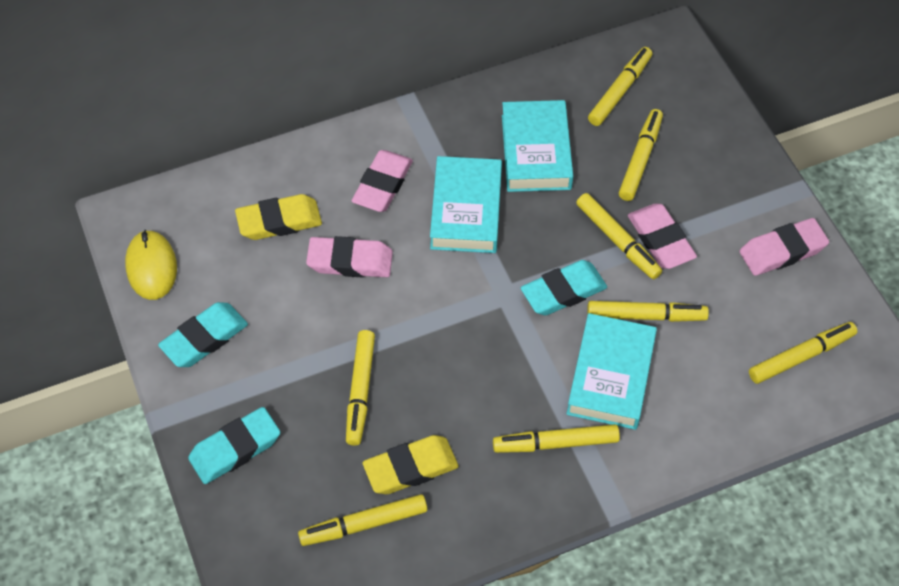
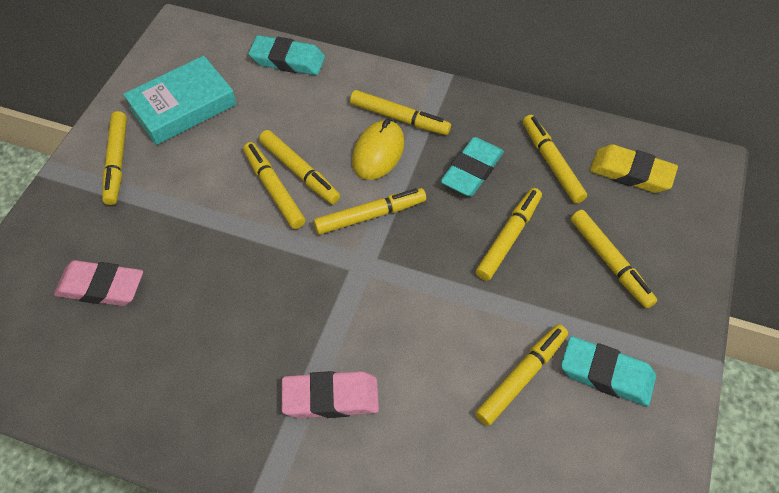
pink eraser: [306,236,393,278] [352,150,413,212] [628,204,697,269] [739,218,829,276] = 4 -> [54,260,143,306] [282,371,379,418] = 2
turquoise book: [430,156,502,253] [502,100,573,192] [566,313,657,430] = 3 -> [123,56,236,145] = 1
yellow eraser: [235,194,322,240] [363,435,459,494] = 2 -> [590,144,678,193] = 1
yellow marker: [298,494,427,546] [346,330,375,446] [493,424,620,453] [576,193,662,279] [587,301,709,322] [588,47,652,126] [619,109,663,201] [749,322,858,384] = 8 -> [102,111,127,205] [243,142,306,229] [259,130,340,204] [314,188,426,234] [350,90,451,135] [475,324,568,426] [476,188,542,281] [523,115,587,204] [571,210,657,309] = 9

